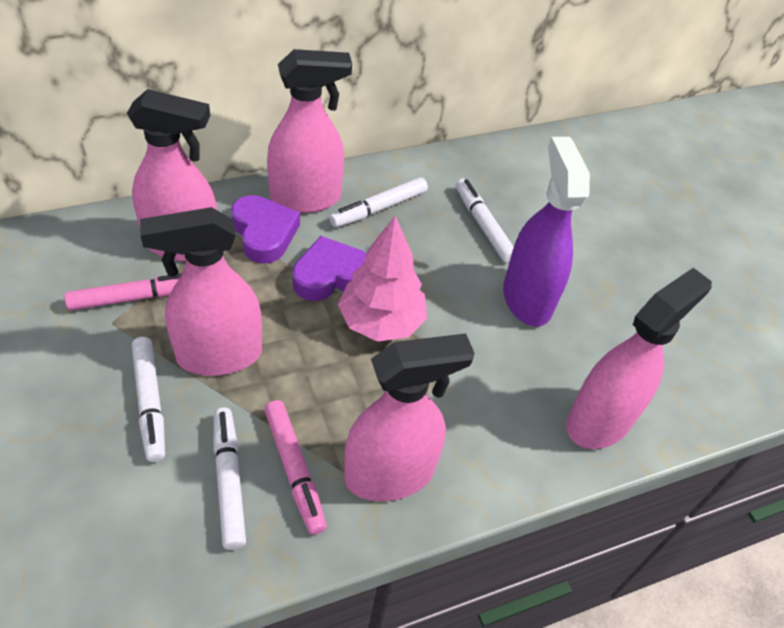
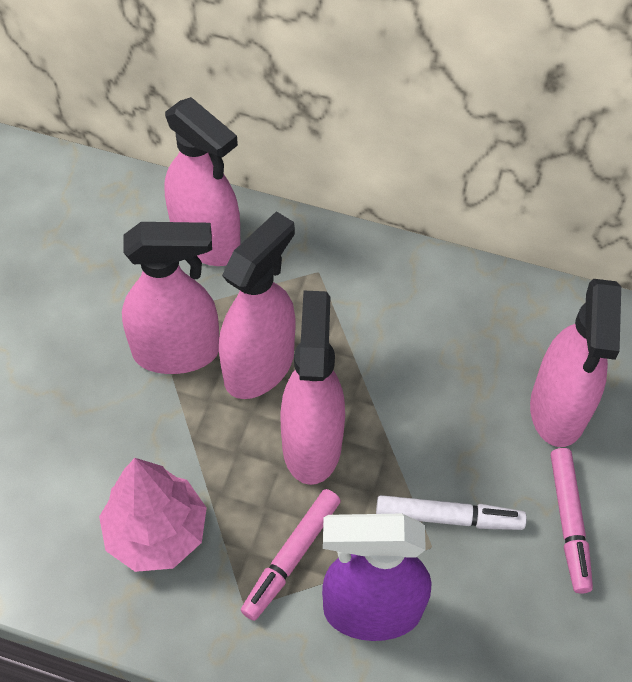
purple heart: [231,195,300,264] [292,236,367,301] = 2 -> none = 0
white marker: [132,337,165,462] [214,407,246,550] [329,177,428,228] [456,179,514,263] = 4 -> [376,495,527,530] = 1

